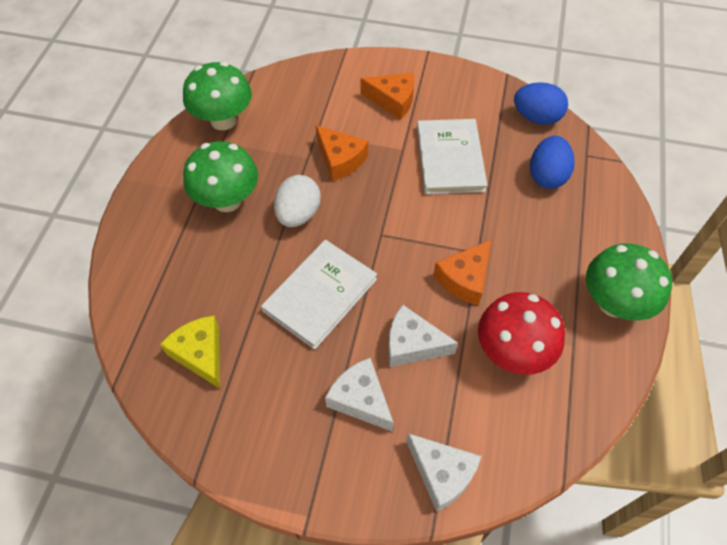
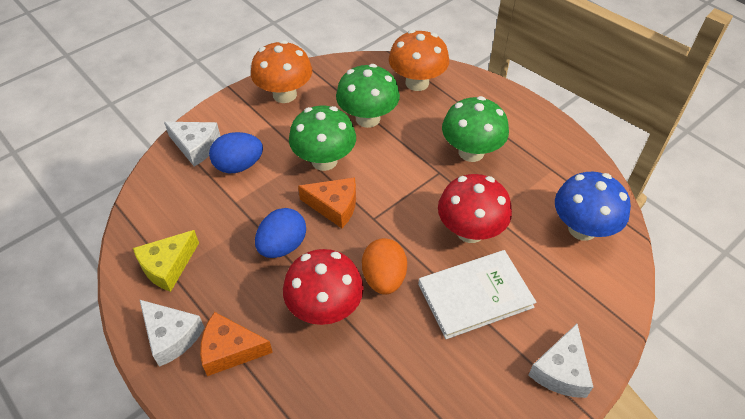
blue mushroom: none = 0 -> [555,172,631,241] = 1
orange cheese: [316,125,368,181] [361,73,414,120] [433,240,491,305] = 3 -> [200,312,273,376] [298,177,356,228] = 2
orange egg: none = 0 -> [362,238,407,295] = 1
orange mushroom: none = 0 -> [251,40,312,103] [389,30,449,91] = 2
red mushroom: [478,292,565,375] = 1 -> [283,249,364,325] [438,174,512,243] = 2
white book: [261,240,377,350] [417,119,487,194] = 2 -> [418,250,536,339] = 1
white egg: [274,175,321,227] = 1 -> none = 0

